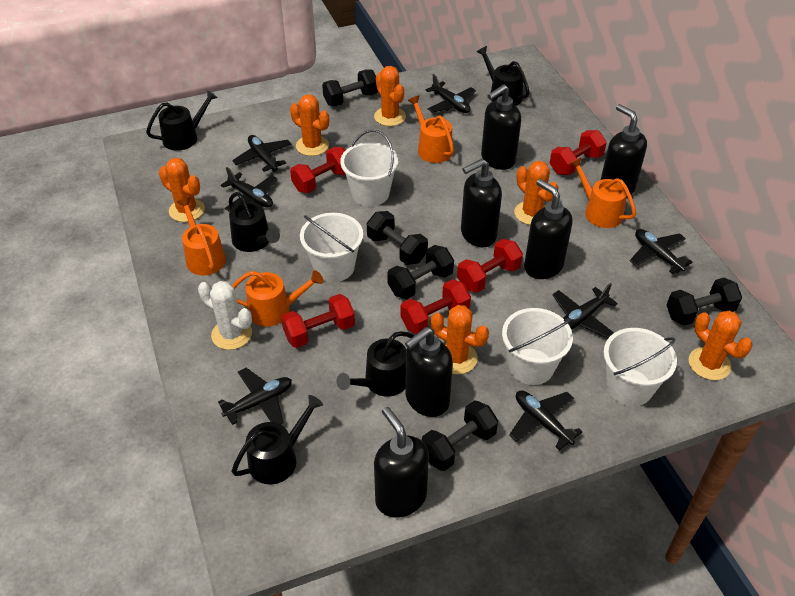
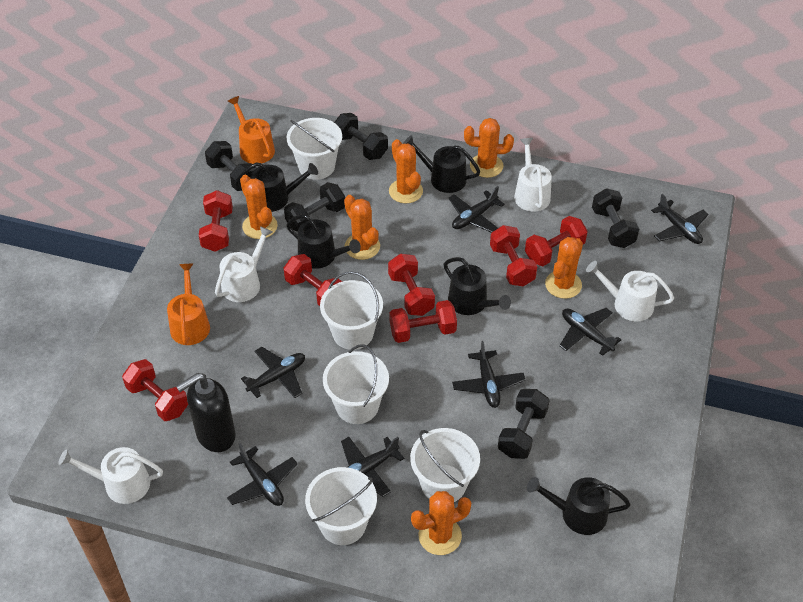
black soap dispenser: [374,407,429,518] [405,327,453,417] [461,159,502,247] [481,84,521,170] [524,179,573,279] [601,104,647,198] = 6 -> [176,373,236,452] = 1
orange watering can: [177,197,226,276] [232,270,323,327] [408,95,454,163] [569,157,636,228] = 4 -> [167,263,210,345] [228,96,275,164] = 2
red dumbbell: [281,294,355,348] [290,147,345,193] [400,279,471,334] [457,239,523,293] [550,130,607,175] = 5 -> [122,359,188,421] [199,190,233,252] [284,254,342,306] [388,254,435,316] [390,300,457,343] [490,225,537,286] [525,216,588,266] = 7
white bucket: [300,213,363,282] [340,130,399,206] [502,308,573,385] [603,328,677,406] = 4 -> [287,118,342,180] [305,467,377,545] [320,271,383,350] [323,344,389,424] [410,428,480,502] = 5
white cactus: [198,281,252,350] = 1 -> none = 0
white watering can: none = 0 -> [59,447,163,504] [215,226,273,302] [514,138,552,212] [586,261,674,321] = 4

